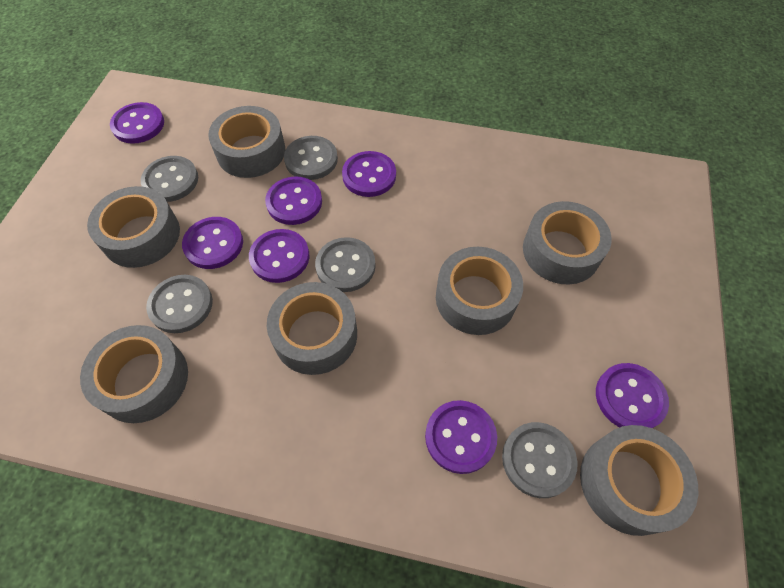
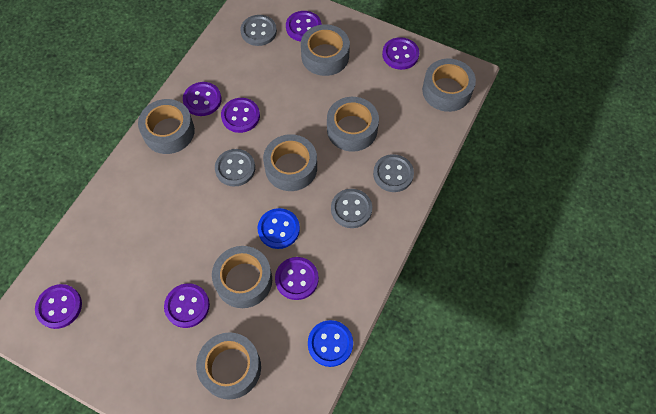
blue button: none = 0 -> [258,208,300,249] [308,320,353,367] = 2
grey button: [141,156,198,202] [146,275,213,333] [284,136,338,180] [315,237,376,292] [502,422,578,498] = 5 -> [215,149,255,187] [240,15,277,46] [331,189,372,228] [373,154,414,192] = 4

